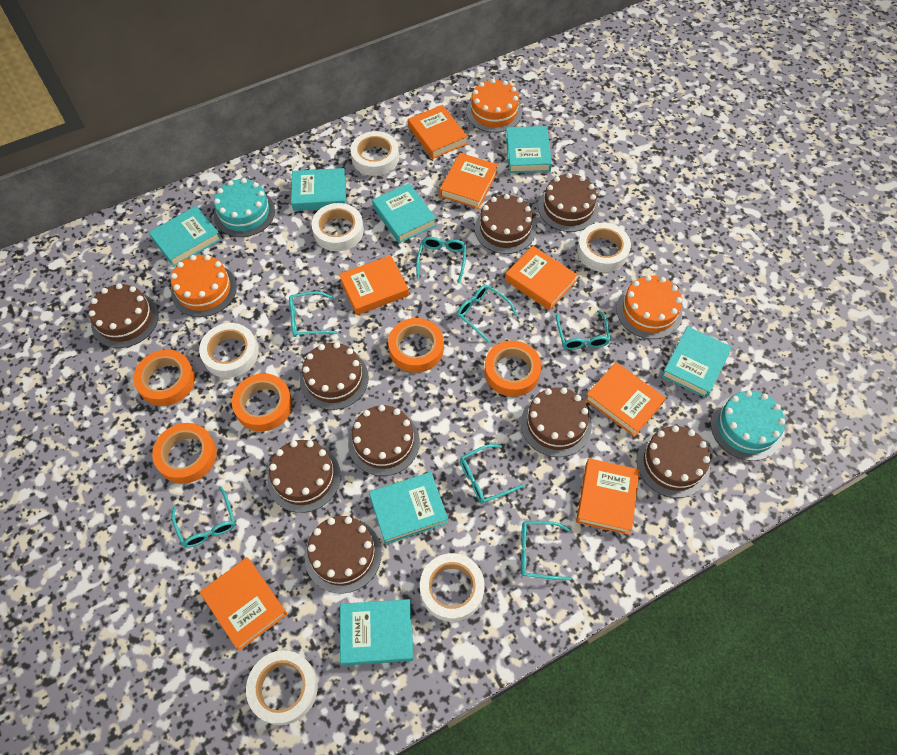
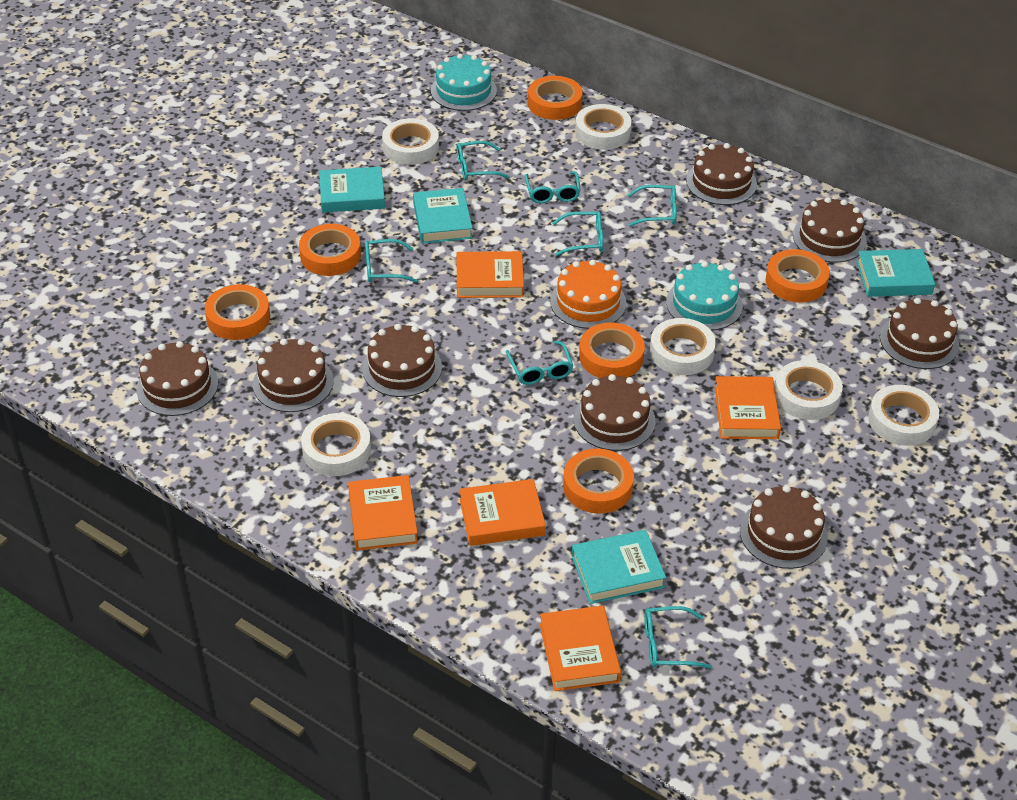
brown cake: [89,283,159,348] [267,440,341,513] [300,342,369,410] [305,516,382,593] [348,405,420,476] [475,194,536,254] [521,387,592,457] [538,173,599,232] [637,426,710,498] = 9 -> [136,341,218,416] [253,339,334,412] [362,324,442,397] [573,374,655,451] [686,143,757,205] [740,485,828,569] [793,197,867,263] [880,298,959,369] = 8
orange book: [200,557,287,651] [339,255,409,315] [408,105,468,159] [440,153,498,209] [505,246,578,310] [576,458,640,535] [585,362,666,437] = 7 -> [348,475,418,551] [457,251,524,298] [459,479,546,546] [540,605,621,691] [714,376,781,439] = 5
orange cake: [171,255,237,317] [466,79,522,133] [616,275,682,339] = 3 -> [550,260,627,329] = 1
orange tape: [133,350,195,406] [152,423,217,484] [232,373,292,432] [388,318,444,373] [484,341,541,397] = 5 -> [205,284,270,340] [299,224,361,276] [528,76,583,120] [563,449,634,514] [579,322,645,378] [766,249,830,302] = 6
turquoise book: [149,206,221,267] [291,168,346,211] [340,599,414,666] [369,472,448,545] [372,183,436,243] [506,126,552,173] [661,326,732,398] = 7 -> [319,167,385,213] [413,188,473,244] [571,530,666,604] [856,249,935,297] = 4

